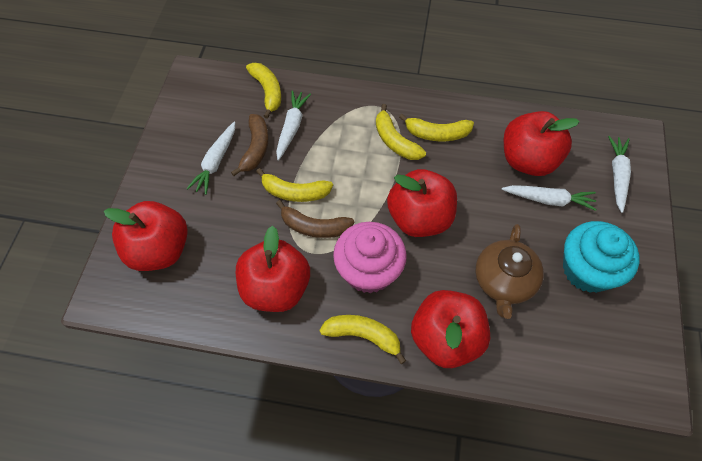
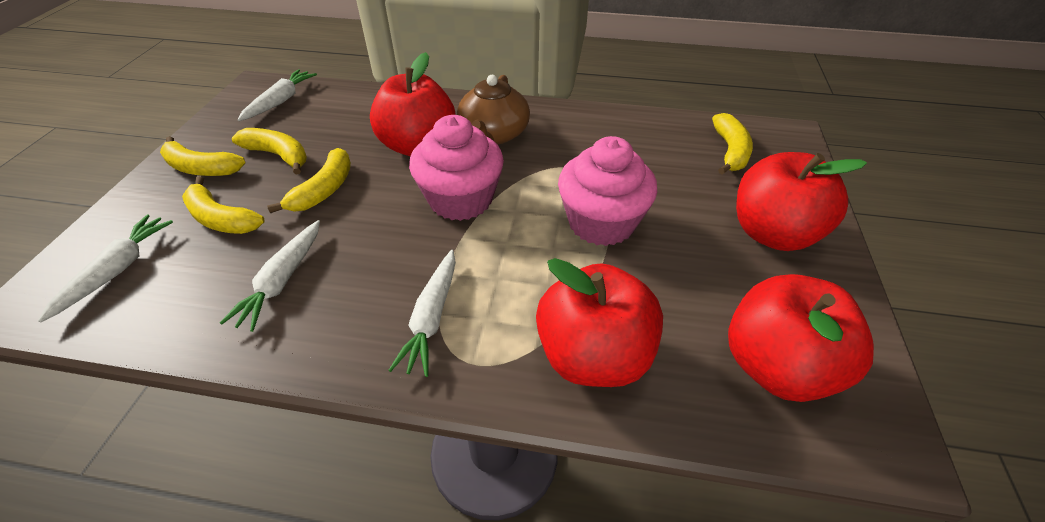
brown banana: [231,114,269,176] [276,200,354,238] = 2 -> none = 0
pink cupcake: [333,222,407,294] = 1 -> [409,115,504,221] [558,136,657,246] = 2
red apple: [104,201,188,271] [236,226,310,312] [387,169,457,237] [411,290,490,368] [504,111,580,176] = 5 -> [370,52,455,156] [536,258,663,387] [728,274,874,402] [736,152,867,251] = 4
turquoise cupcake: [563,221,640,293] = 1 -> none = 0

